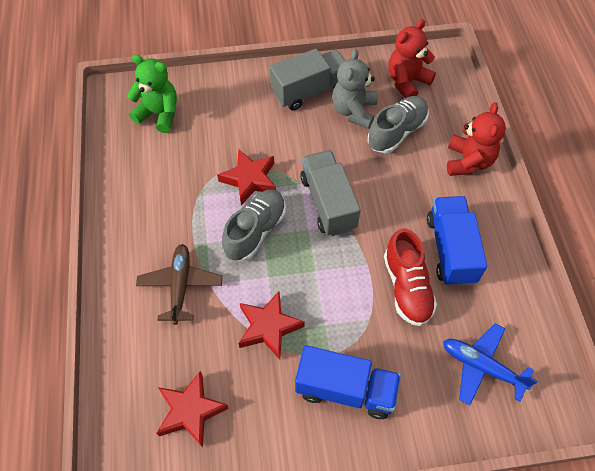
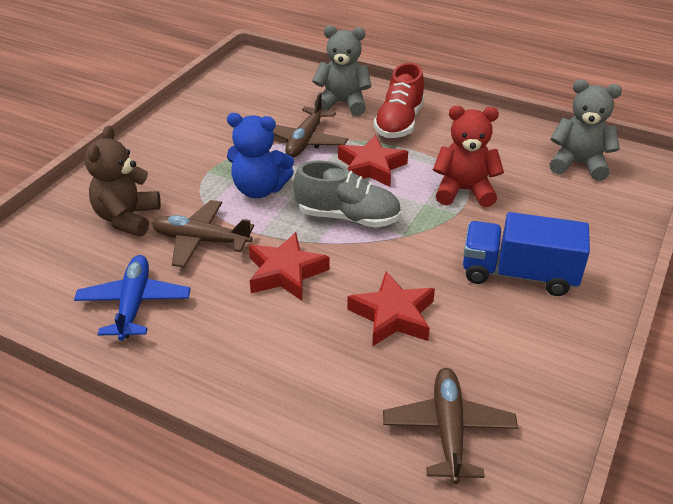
blue teddy bear: none = 0 -> [227,113,294,198] = 1
blue truck: [295,345,401,419] [427,196,487,286] = 2 -> [463,212,590,296] = 1
brown plane: [136,244,222,325] = 1 -> [152,200,254,268] [273,92,348,157] [383,368,518,484] = 3
brown teddy bear: none = 0 -> [85,126,161,237] = 1
green teddy bear: [127,54,177,133] = 1 -> none = 0
grey shoe: [222,189,286,261] [368,96,429,153] = 2 -> [294,160,401,228] = 1
grey teddy bear: [332,49,378,129] = 1 -> [312,25,372,116] [550,79,622,181] = 2
grey truck: [270,49,345,111] [300,150,360,237] = 2 -> none = 0
red teddy bear: [388,19,436,98] [447,102,506,176] = 2 -> [433,106,504,207] = 1

